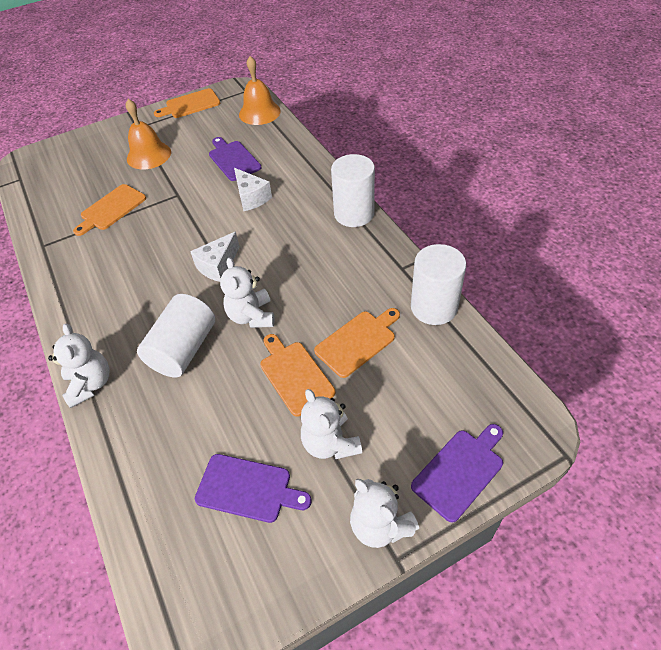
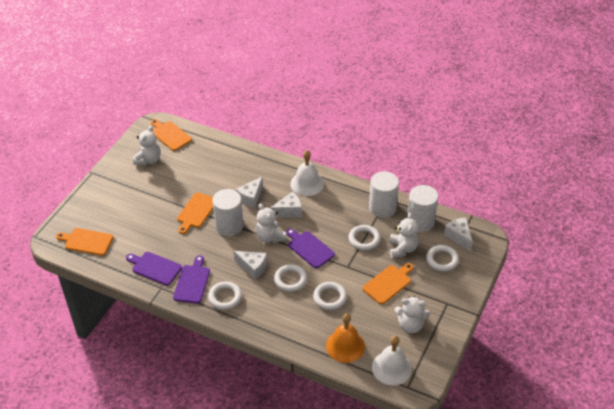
orange bell: [126,99,171,169] [239,56,281,125] = 2 -> [326,313,365,363] = 1
white bell: none = 0 -> [290,150,324,196] [372,336,412,385] = 2
white cheese: [190,232,240,282] [234,168,272,211] = 2 -> [233,251,267,280] [236,176,263,208] [270,192,302,218] [444,217,473,251] = 4
white ring: none = 0 -> [208,282,242,310] [274,264,307,292] [313,282,347,310] [348,225,380,251] [426,245,459,272] = 5

